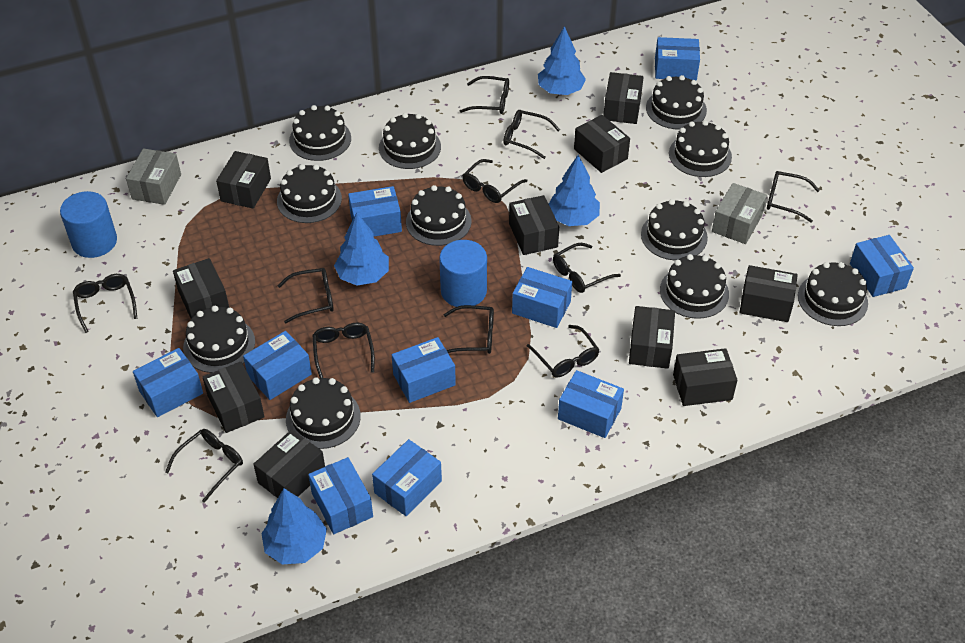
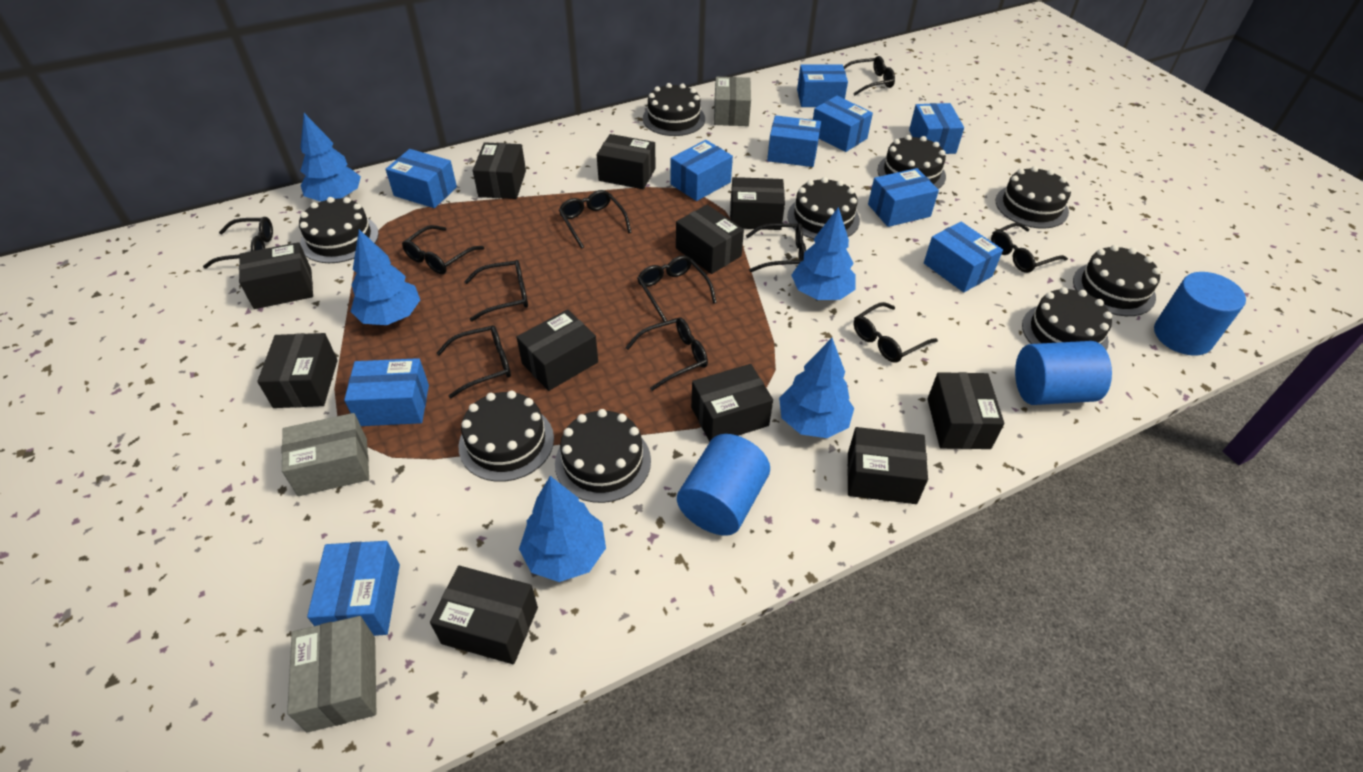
black box: [173,258,229,319] [203,362,264,433] [216,151,271,208] [253,429,325,498] [509,195,559,255] [574,115,630,173] [603,72,644,124] [629,306,675,369] [673,348,737,406] [740,265,798,322] = 10 -> [239,242,313,309] [257,333,338,408] [430,566,538,664] [473,142,526,199] [517,309,598,391] [597,134,656,189] [676,205,744,274] [691,364,773,442] [730,177,785,230] [847,427,928,504] [927,372,1004,449] = 11
black cake: [183,306,255,373] [277,164,342,223] [286,377,361,449] [289,105,351,161] [379,113,441,169] [406,185,471,246] [641,199,708,260] [646,75,707,130] [660,254,729,319] [669,120,732,177] [798,262,868,326] = 11 -> [299,197,379,263] [459,390,554,482] [555,409,651,503] [643,83,705,136] [787,177,860,239] [877,135,946,189] [996,166,1071,228] [1022,287,1112,351] [1073,245,1161,316] = 9
blue cylinder: [60,191,117,258] [439,240,487,307] = 2 -> [677,434,770,536] [1015,341,1112,405] [1154,272,1246,356] = 3
blue tree: [261,488,327,564] [334,212,389,286] [538,26,586,95] [549,155,600,226] = 4 -> [300,113,361,201] [351,229,420,325] [519,476,606,582] [779,338,854,438] [791,207,856,300] = 5
grey box: [126,149,181,205] [712,183,767,244] = 2 -> [282,413,369,496] [287,616,376,732] [714,77,751,126] = 3

